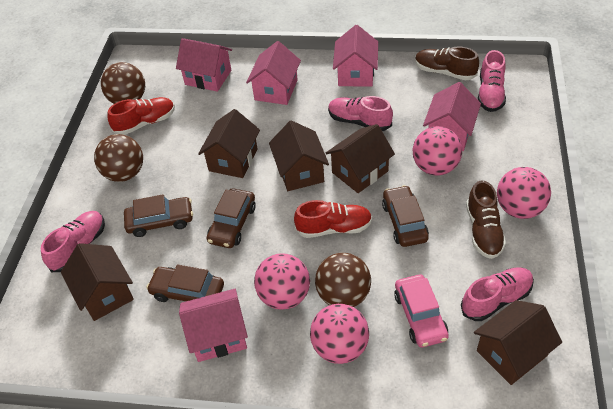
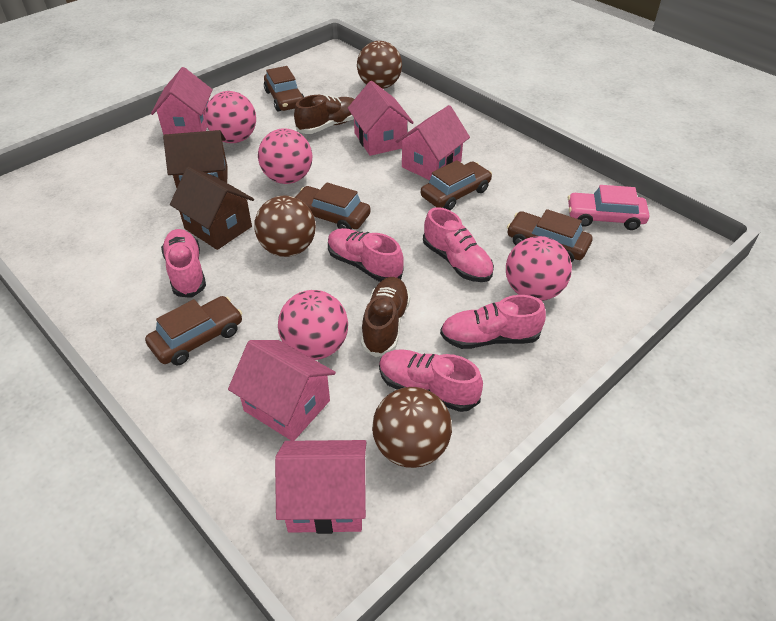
brown car: [124,194,193,237] [146,264,224,302] [206,188,256,248] [382,185,429,247] = 4 -> [145,296,242,365] [264,66,304,112] [295,182,371,230] [421,160,492,210] [507,209,592,262] = 5
brown house: [61,243,134,321] [198,109,260,178] [269,120,329,191] [326,124,395,193] [474,300,562,385] = 5 -> [163,130,228,188] [170,167,254,250] = 2
pink shoe: [41,211,105,272] [328,96,393,131] [461,267,534,321] [478,50,506,112] = 4 -> [161,229,206,298] [328,228,404,282] [379,349,483,412] [423,207,494,282] [440,295,546,349] = 5
red shoe: [107,97,175,135] [294,200,372,238] = 2 -> none = 0

